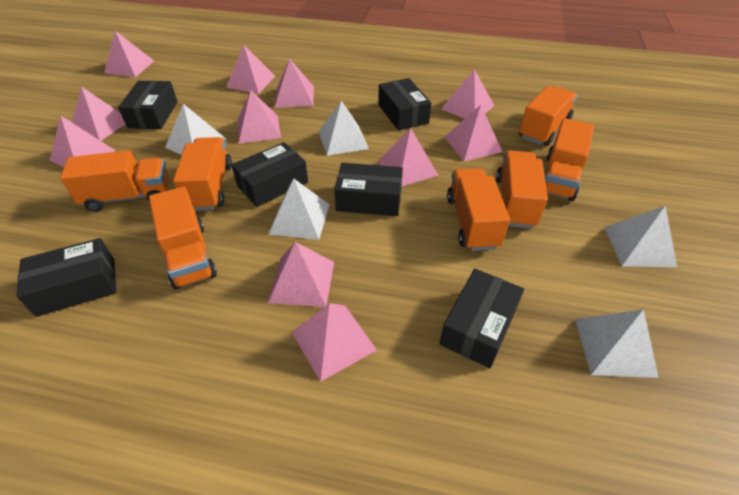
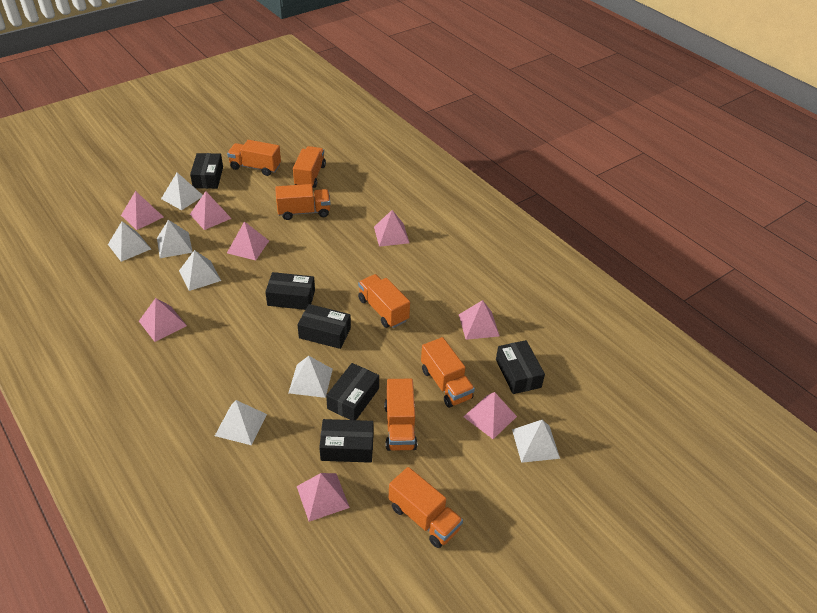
pink pyramid: [49,116,116,167] [72,86,125,141] [104,31,154,78] [226,45,276,94] [237,90,281,144] [268,242,334,307] [274,59,314,108] [291,303,377,382] [378,128,438,186] [441,69,494,119] [444,105,502,161] = 11 -> [121,191,163,230] [139,298,187,342] [190,191,232,230] [227,221,269,260] [297,473,350,522] [374,210,409,247] [459,300,500,340] [463,392,517,439] = 8
white pyramid: [165,104,227,155] [268,178,330,240] [319,101,369,156] [575,309,659,378] [604,206,677,267] = 5 -> [108,221,151,262] [157,220,193,258] [161,172,203,210] [179,250,221,291] [215,400,267,445] [289,356,333,398] [512,420,560,463] = 7

